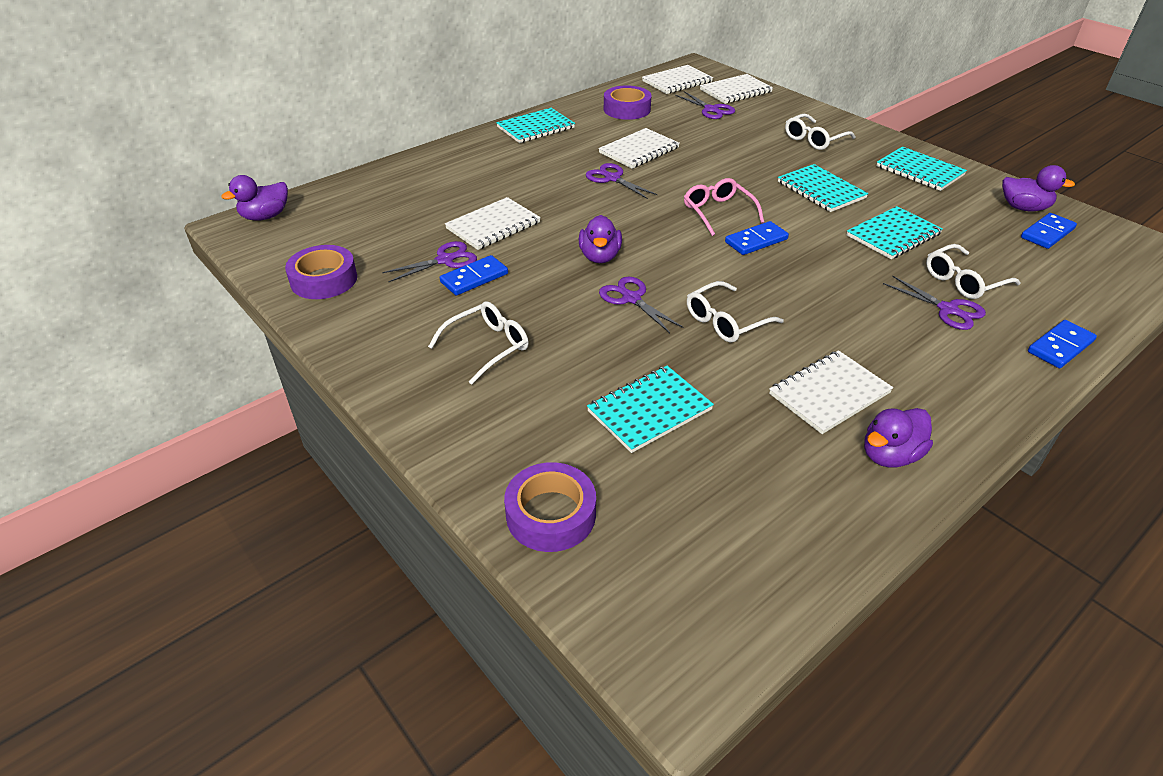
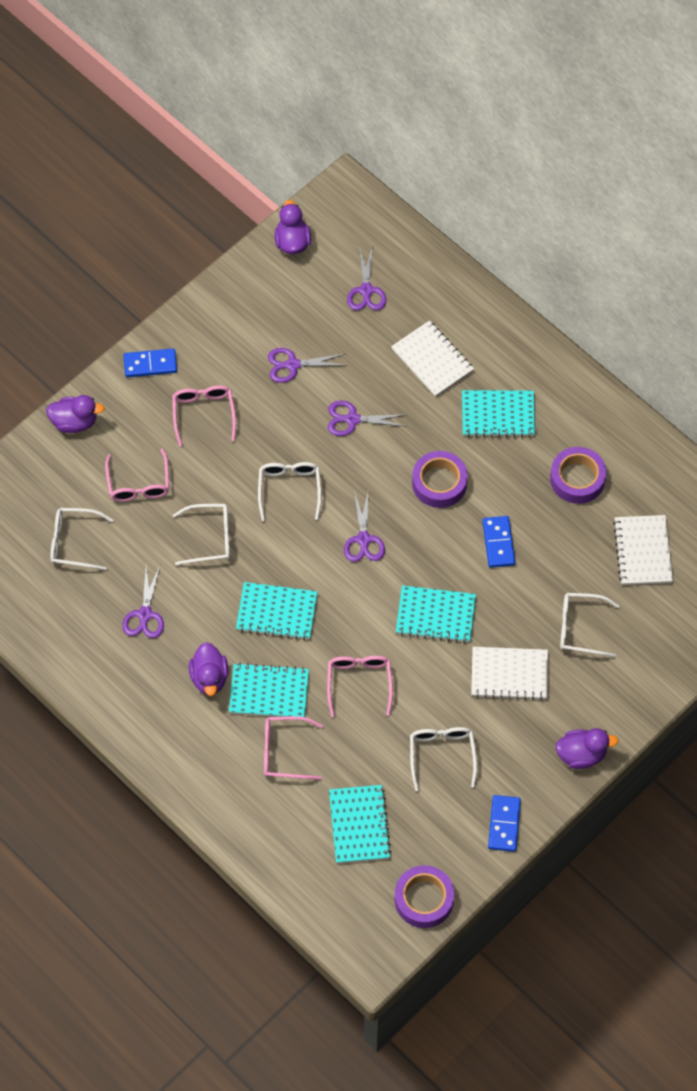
blue domino: [440,255,508,296] [725,221,789,255] [1021,213,1077,249] [1028,320,1097,368] = 4 -> [123,349,177,377] [482,516,515,568] [488,795,521,852] = 3
pink glasses: [684,178,764,236] = 1 -> [105,448,169,502] [172,386,236,447] [264,716,323,780] [327,656,393,717] = 4
white glasses: [428,301,529,385] [687,281,784,343] [785,114,855,150] [926,244,1021,299] = 4 -> [50,508,113,570] [173,504,230,565] [258,462,321,521] [410,727,477,791] [560,593,619,658] = 5
white notebook: [445,197,541,250] [599,128,680,169] [642,65,713,94] [700,74,773,104] [769,350,893,434] = 5 -> [391,320,474,397] [471,647,548,700] [613,515,673,585] = 3

